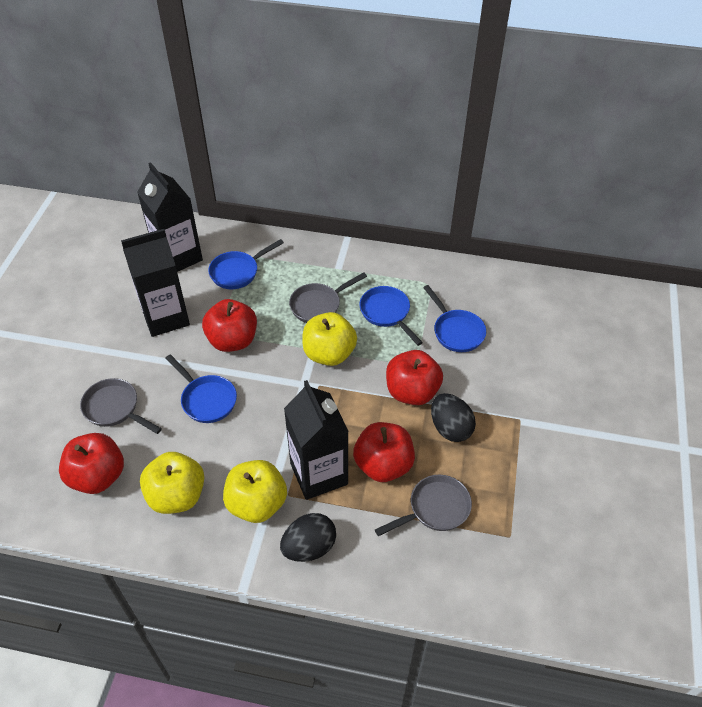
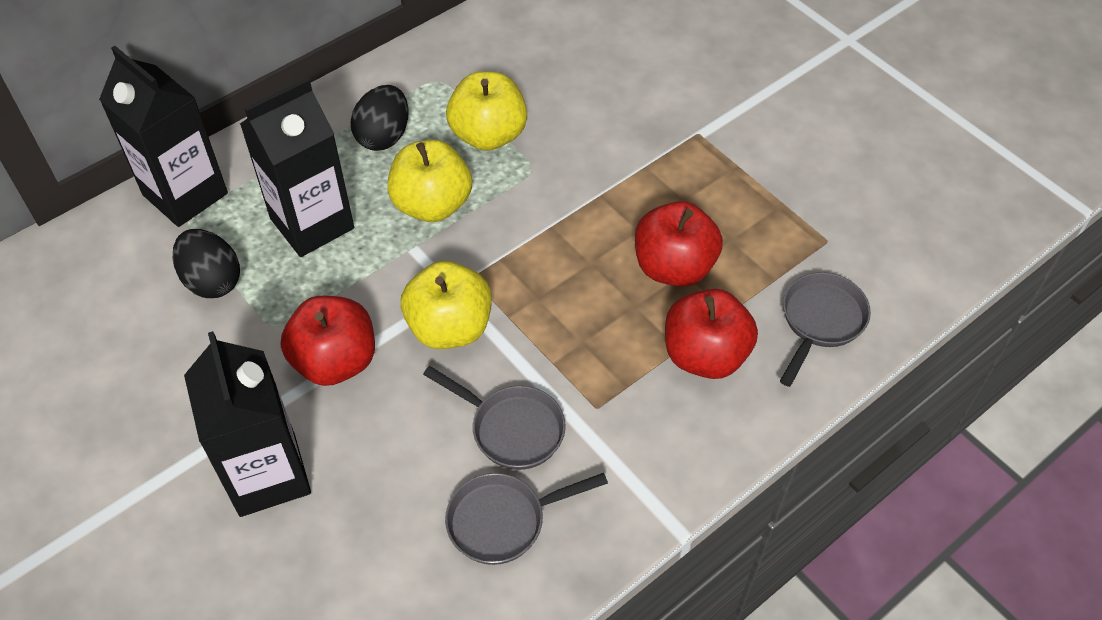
blue pan: [165,354,237,423] [208,239,284,289] [359,286,423,346] [423,285,486,352] = 4 -> none = 0
red apple: [59,433,124,494] [202,299,257,352] [353,422,415,482] [386,350,443,405] = 4 -> [281,296,375,386] [635,201,723,287] [665,289,758,379] = 3

